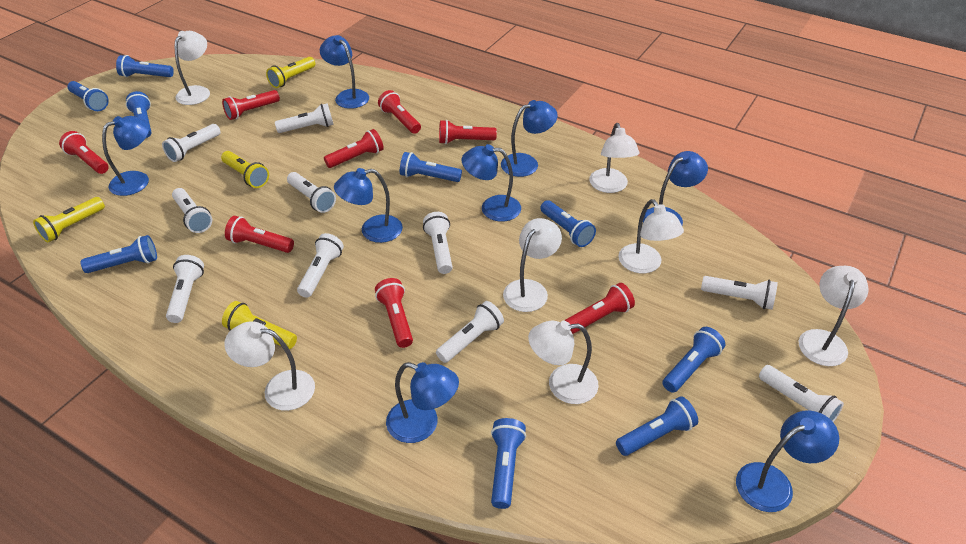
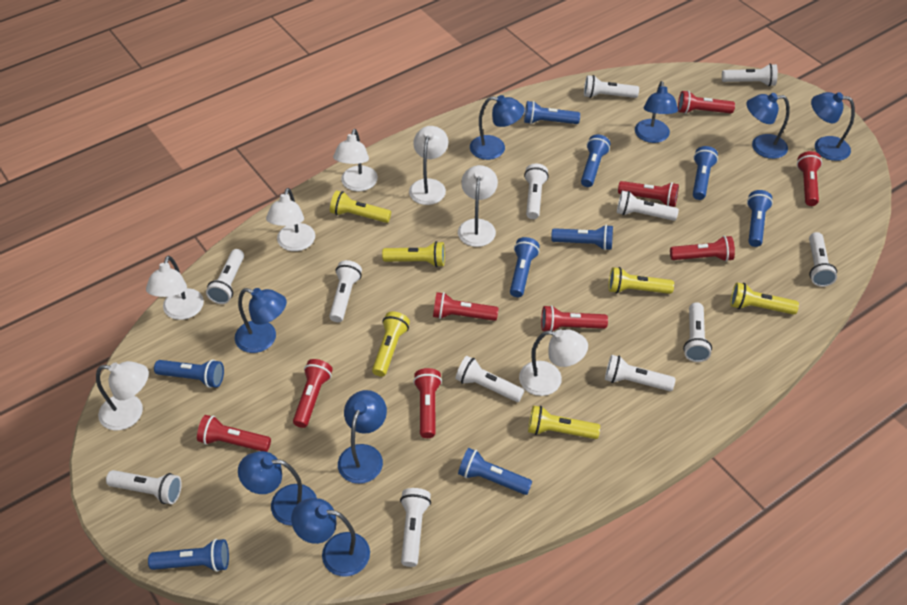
red flashlight: [59,131,109,174] [222,90,280,120] [225,216,294,253] [324,129,384,168] [375,278,413,348] [378,90,421,134] [439,120,497,144] [565,283,635,334] = 8 -> [197,415,271,452] [293,359,333,428] [413,368,442,438] [433,292,498,321] [541,305,608,331] [618,181,679,207] [670,236,735,262] [678,91,735,114] [797,151,822,206] = 9
white flashlight: [162,124,221,162] [166,255,204,323] [172,188,212,233] [275,103,334,133] [287,172,336,213] [297,233,344,298] [423,212,453,274] [436,301,504,363] [701,276,778,310] [759,365,844,422] = 10 -> [106,470,182,504] [206,249,244,304] [329,260,362,322] [400,488,431,567] [455,356,524,402] [524,164,549,219] [584,75,639,98] [605,355,675,391] [617,191,679,221] [683,302,712,362] [722,64,778,86] [809,232,837,287] = 12
yellow flashlight: [33,197,105,242] [221,151,269,188] [222,301,297,349] [266,57,315,88] = 4 -> [330,190,391,223] [372,311,410,377] [382,241,445,267] [528,406,600,439] [609,267,674,294] [730,282,799,315] = 6

